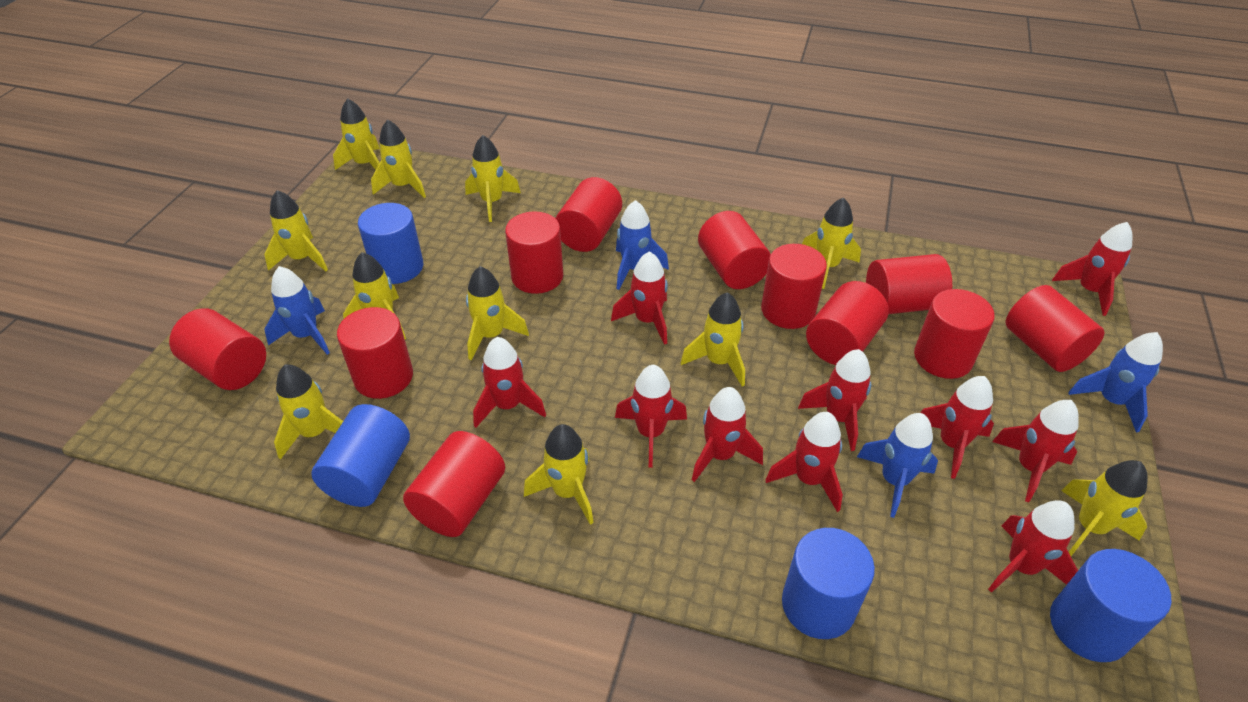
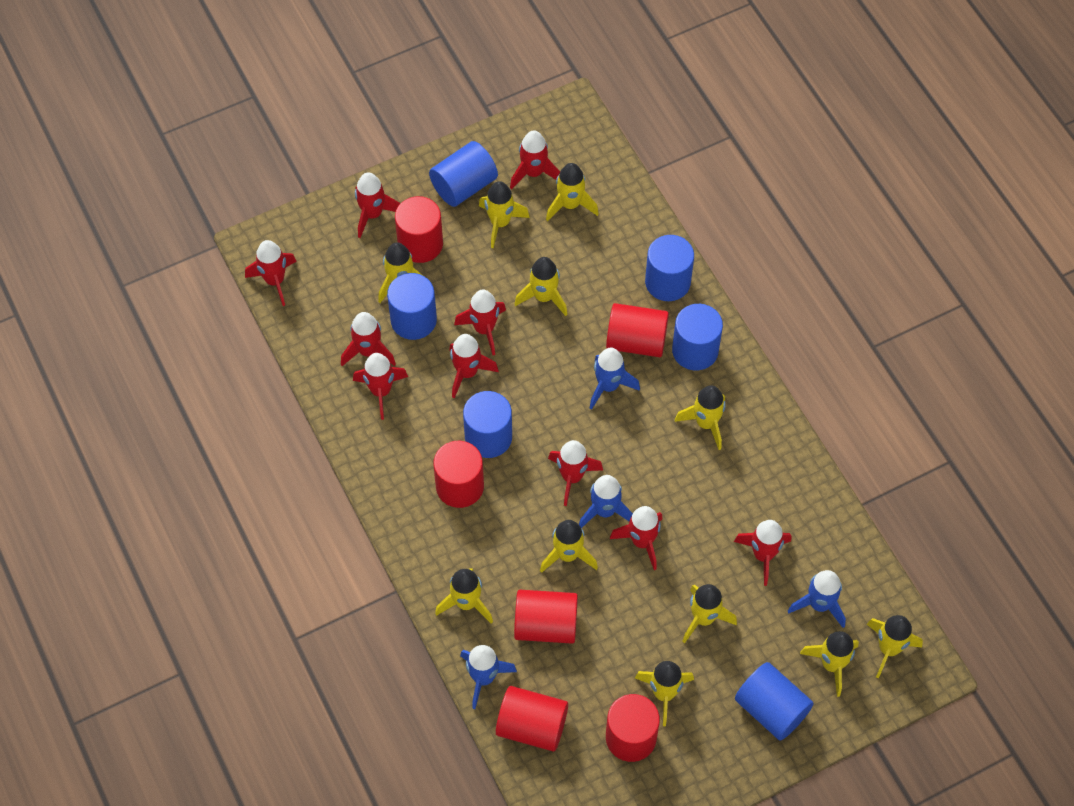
blue cylinder: [311,404,410,507] [358,203,423,284] [782,528,875,639] [1050,549,1171,662] = 4 -> [387,273,437,340] [429,141,498,207] [463,391,512,458] [645,235,694,301] [672,304,723,370] [735,662,814,740] = 6
red cylinder: [169,309,266,390] [337,307,413,399] [403,431,505,537] [505,211,563,294] [555,177,622,252] [698,211,771,289] [761,244,827,329] [806,281,889,365] [866,254,952,314] [914,289,995,379] [1006,285,1105,372] = 11 -> [395,196,443,263] [433,441,484,508] [496,686,568,751] [514,590,578,644] [606,303,669,357] [606,694,660,762] = 6

